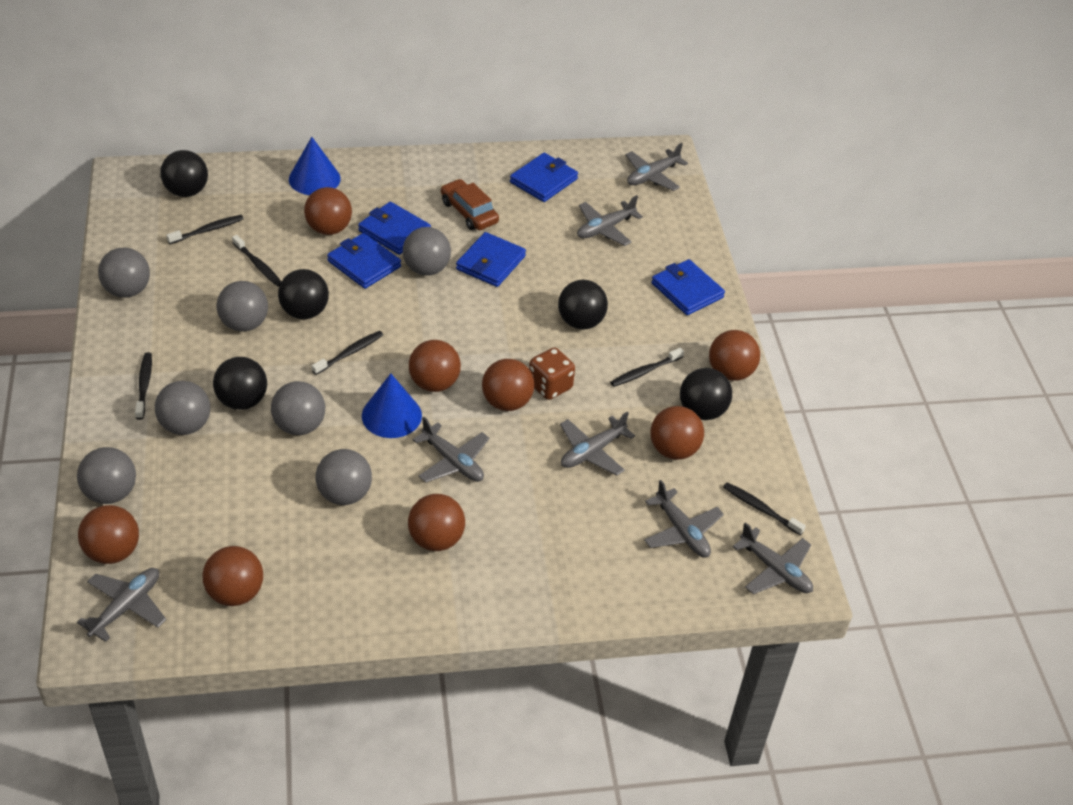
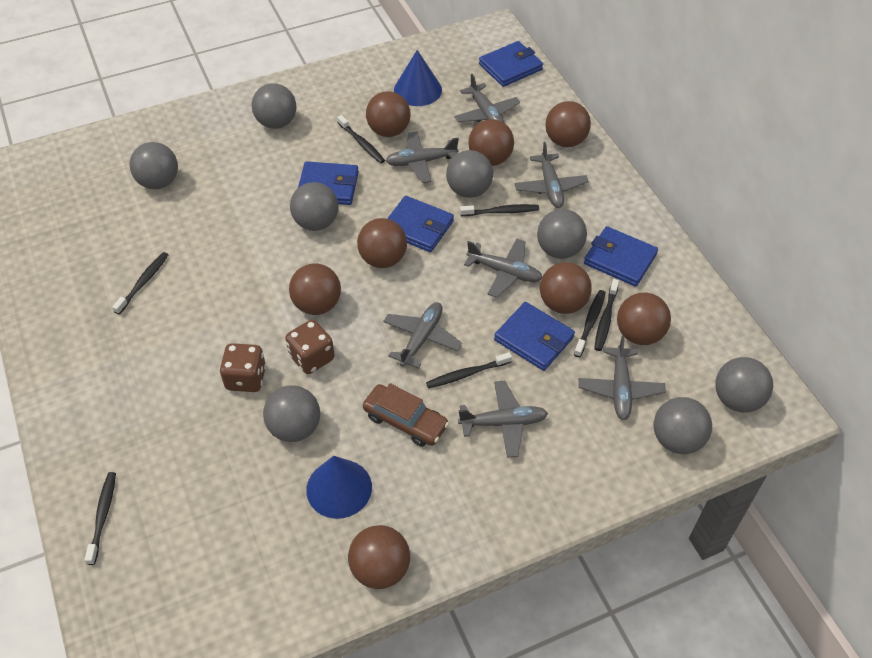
black ball: [160,150,208,197] [213,357,267,410] [278,269,329,319] [558,280,608,329] [680,368,732,420] = 5 -> none = 0
black toothbrush: [135,352,152,420] [166,215,244,244] [232,235,281,287] [312,331,383,375] [610,348,684,387] [723,482,806,535] = 6 -> [84,472,116,565] [112,252,168,314] [337,115,385,163] [426,352,512,389] [460,204,539,216] [574,290,606,357] [594,279,619,351] = 7
brown dice: [529,348,575,400] = 1 -> [219,343,266,392] [285,320,335,374] = 2
grey ball: [77,447,136,504] [98,248,150,298] [155,381,210,435] [217,281,268,332] [271,381,325,435] [316,449,372,505] [403,227,451,275] = 7 -> [129,142,178,189] [252,83,296,129] [263,385,320,442] [290,182,339,231] [446,150,493,198] [537,209,587,259] [654,397,712,454] [715,357,773,413] = 8

